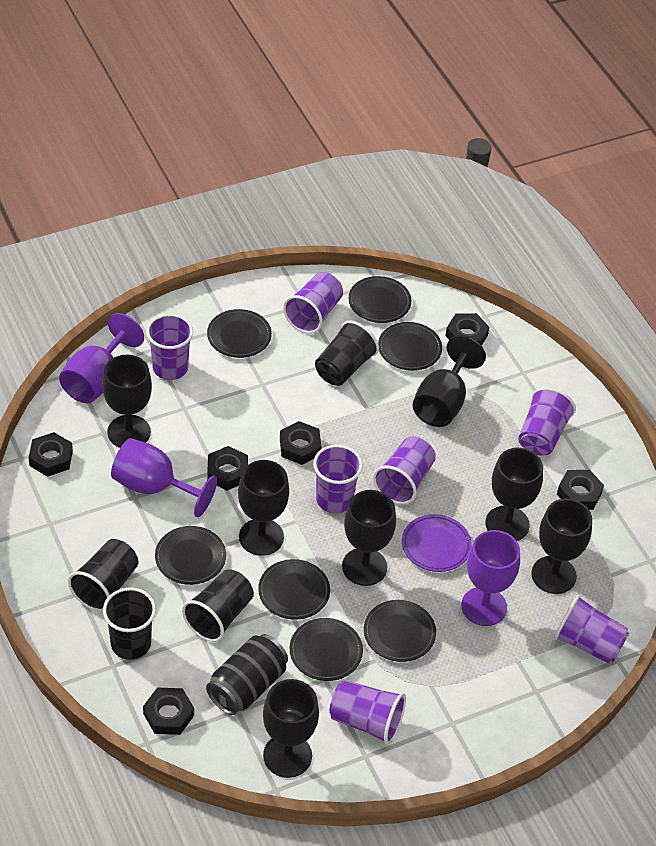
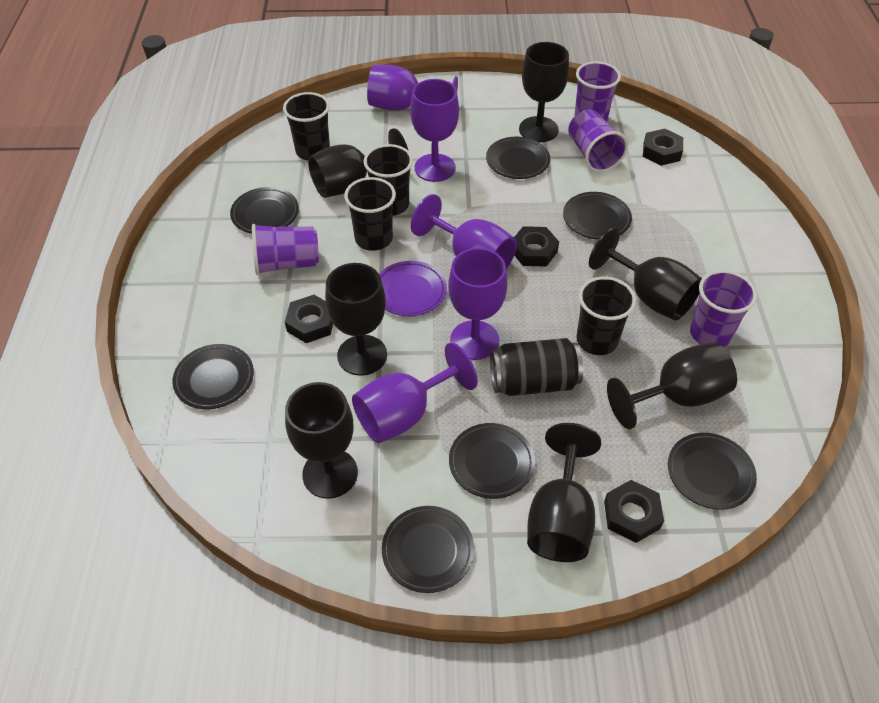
black nut: [29,432,73,477] [143,688,194,735] [207,446,248,490] [280,421,321,465] [445,313,489,346] [557,470,604,510] = 6 -> [285,295,333,343] [514,226,559,267] [604,480,664,543] [643,129,683,166] = 4
purple cup: [146,314,193,380] [283,272,343,334] [313,445,363,513] [329,680,406,745] [373,437,436,504] [518,387,576,456] [554,595,629,664] = 7 -> [252,224,319,275] [568,109,628,172] [574,61,621,122] [690,270,757,347] = 4
purple goblet: [59,313,144,403] [111,438,217,517] [461,530,520,626] = 3 -> [352,342,478,443] [367,65,458,111] [411,79,459,182] [411,194,517,270] [448,248,507,360] = 5

